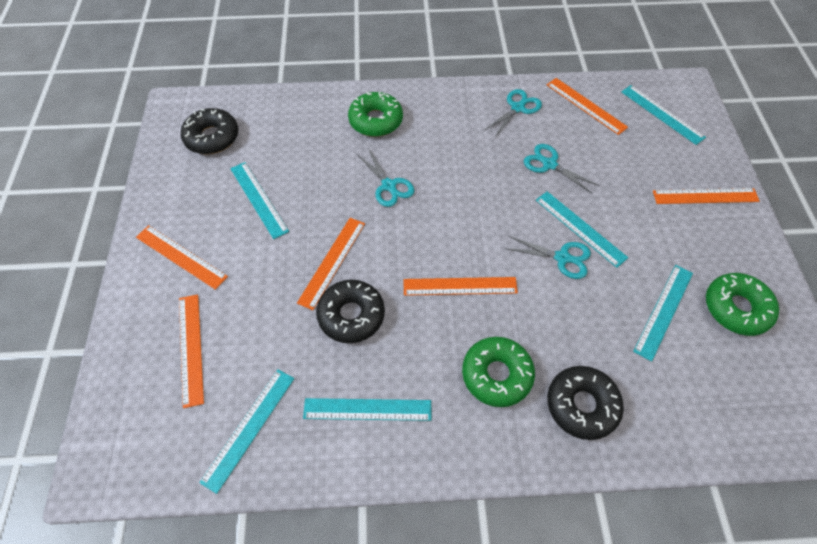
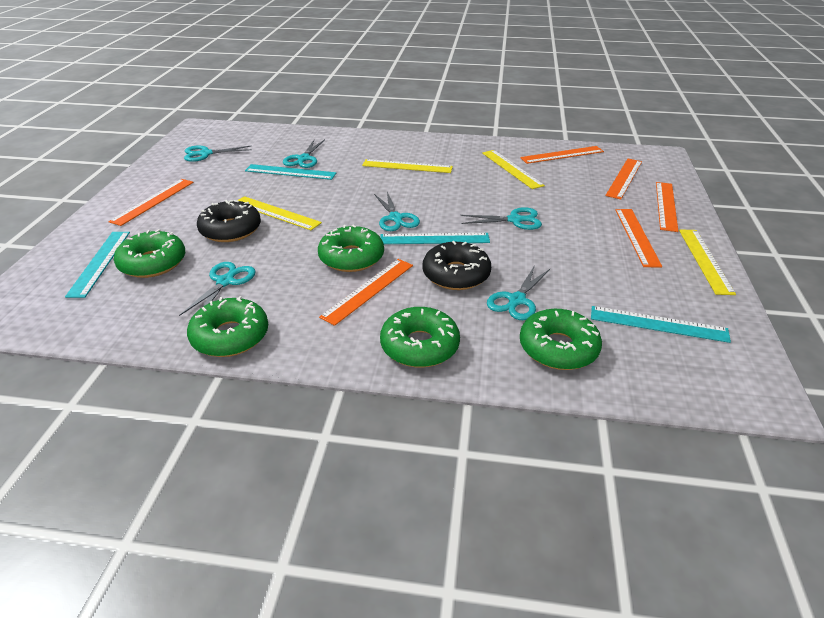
black donut: [181,108,238,154] [316,280,385,343] [547,366,624,440] = 3 -> [197,200,261,242] [422,241,491,290] = 2
green donut: [348,91,403,137] [462,337,535,407] [706,273,779,336] = 3 -> [114,229,185,278] [187,296,268,357] [318,225,384,272] [380,307,460,367] [520,309,602,370] = 5
turquoise ruler: [199,369,294,494] [230,162,289,239] [303,398,431,421] [536,191,628,268] [621,85,706,145] [633,265,693,362] = 6 -> [65,232,130,298] [245,164,336,180] [380,233,490,244] [591,306,731,343] = 4
turquoise scissors: [357,148,414,207] [484,89,542,138] [505,236,591,279] [524,144,599,194] = 4 -> [179,262,256,316] [184,146,252,162] [283,140,325,168] [374,192,420,231] [460,207,542,230] [487,265,550,320] = 6
yellow ruler: none = 0 -> [237,196,322,230] [362,159,453,173] [482,150,545,189] [679,229,736,295] = 4

